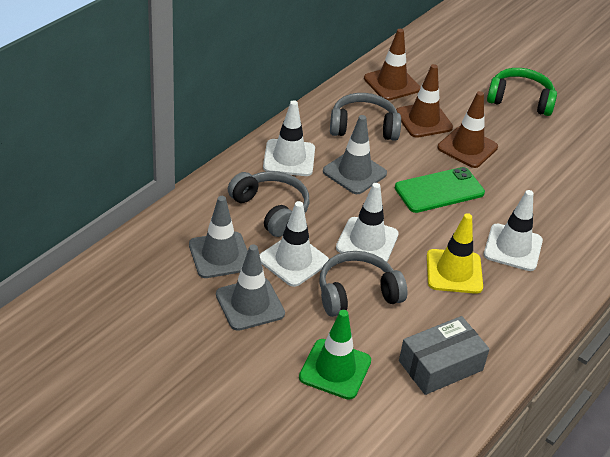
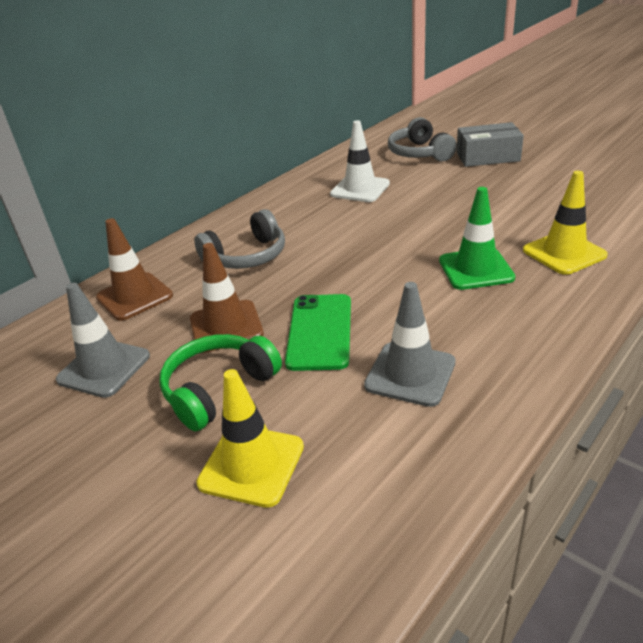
brown traffic cone: [364,29,421,101] [396,64,453,138] [438,91,498,168] = 3 -> [96,218,173,321] [190,243,264,353] = 2
grey headphones: [228,171,310,237] [319,251,407,317] [330,93,401,141] = 3 -> [194,209,285,269] [388,117,457,161] = 2
grey traffic cone: [189,196,248,278] [216,244,285,331] [323,115,387,194] = 3 -> [56,283,150,398] [364,282,456,407] = 2
white traffic cone: [259,201,329,287] [263,100,315,176] [336,183,399,262] [484,190,543,271] = 4 -> [330,120,390,202] = 1
yellow traffic cone: [427,213,483,294] = 1 -> [196,369,304,508] [523,171,608,275] = 2

